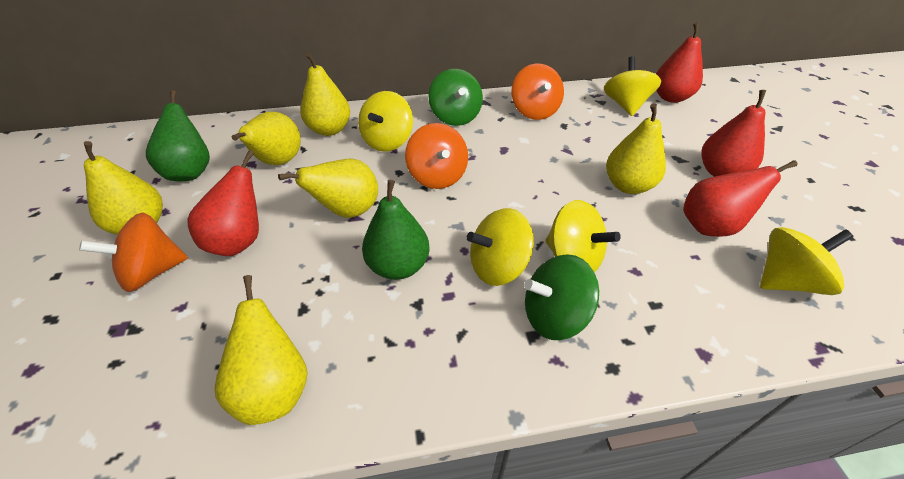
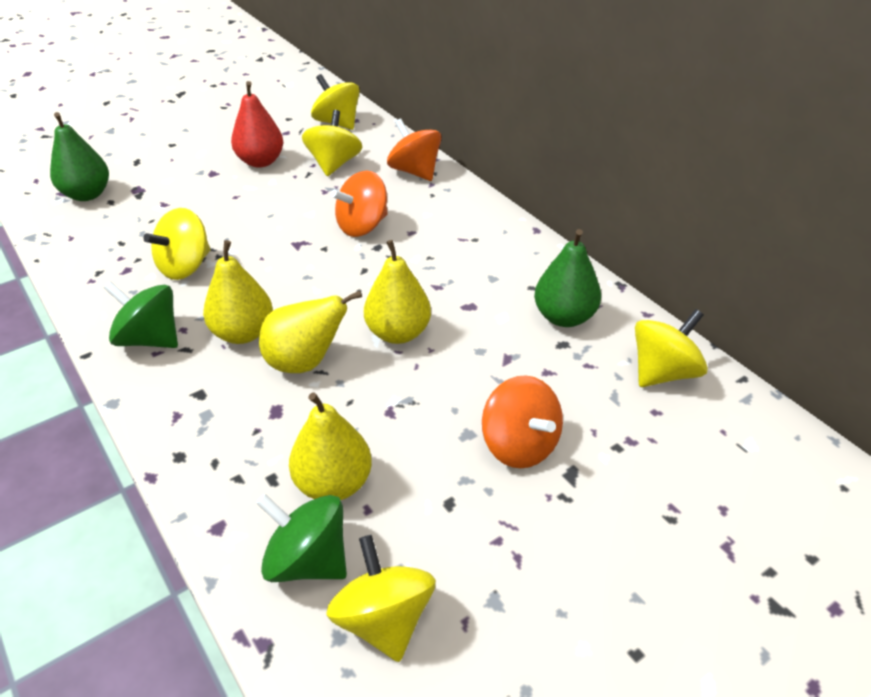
red pear: [187,150,259,256] [656,22,703,103] [683,160,798,237] [701,90,766,177] = 4 -> [231,81,284,168] = 1
yellow pear: [84,141,163,235] [215,275,308,425] [232,112,301,165] [278,158,378,218] [300,53,350,136] [606,103,666,194] = 6 -> [203,240,273,344] [259,291,362,373] [289,393,372,500] [364,240,431,344] = 4

